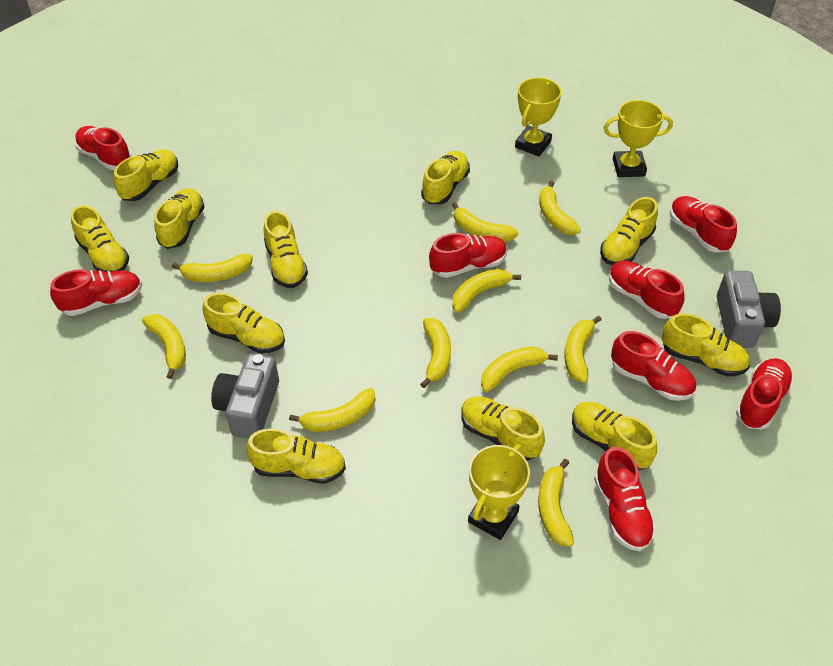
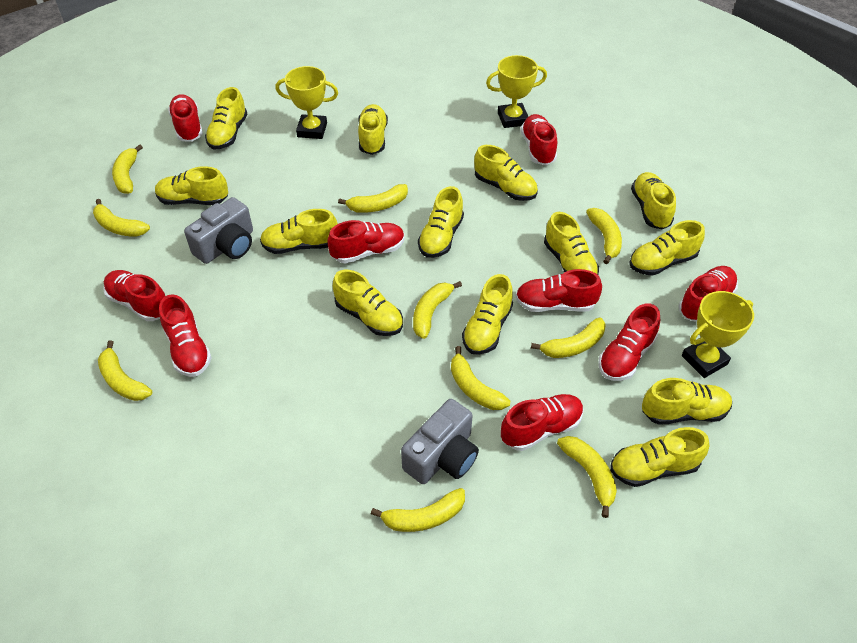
red shoe: [50,269,142,316] [75,126,131,170] [429,233,507,278] [594,447,656,551] [609,261,685,319] [611,331,696,401] [670,196,737,253] [736,358,793,429] = 8 -> [103,270,165,321] [159,294,212,377] [168,94,203,142] [327,220,405,264] [501,394,584,451] [515,269,602,312] [520,114,557,165] [598,304,660,381] [679,266,738,322] = 9
yellow shoe: [71,205,129,272] [114,149,178,201] [154,188,204,249] [202,293,285,353] [246,429,346,484] [264,211,308,288] [421,151,470,204] [461,396,545,461] [572,402,657,471] [600,197,658,265] [662,313,750,376] = 11 -> [155,166,228,205] [205,87,247,149] [260,209,338,254] [333,270,403,336] [358,104,388,155] [418,186,464,258] [462,274,513,355] [474,145,538,201] [544,212,599,275] [610,427,709,487] [629,220,705,276] [631,172,676,230] [642,378,732,425] = 13

